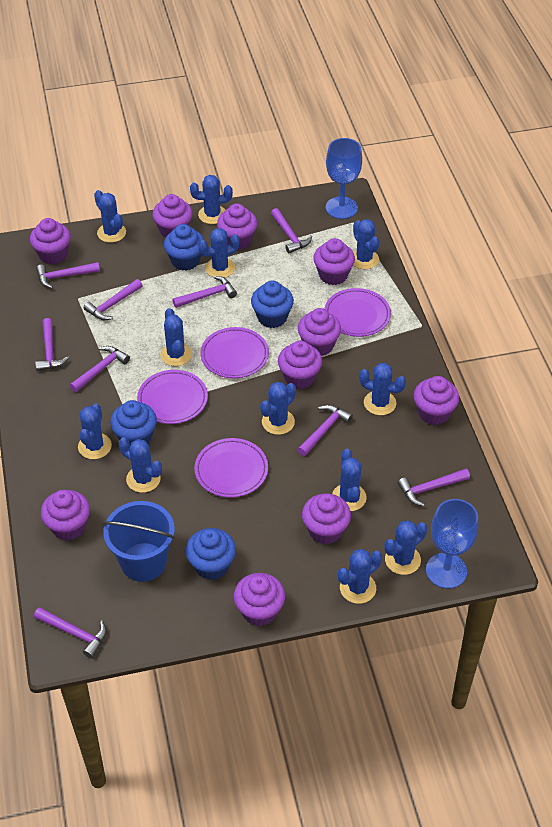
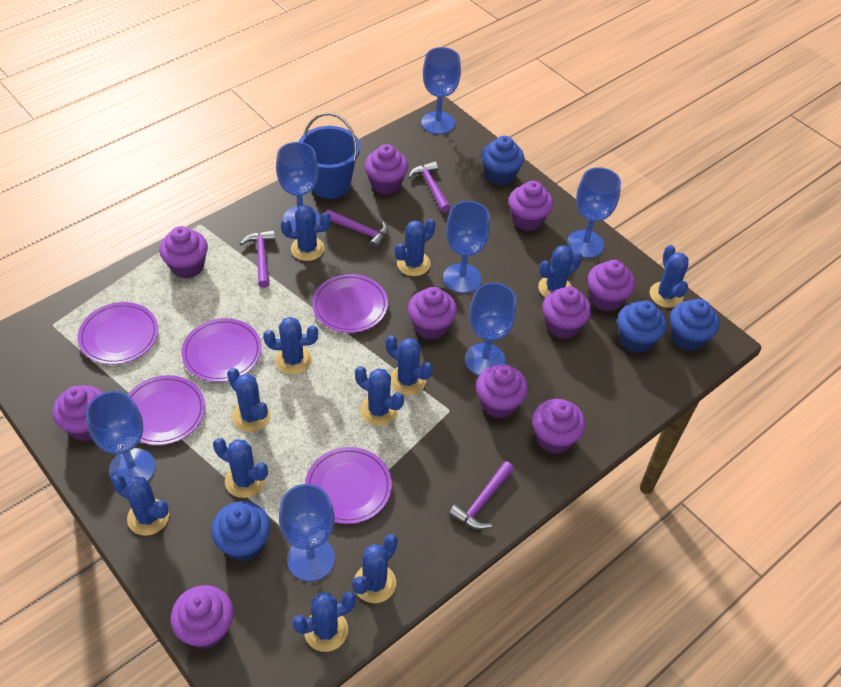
blue goblet: [326,138,362,219] [426,499,478,589] = 2 -> [86,391,156,482] [276,142,320,228] [279,484,335,581] [421,47,461,134] [443,201,490,293] [465,283,517,376] [567,167,621,258] = 7
purple hammer: [34,607,107,658] [35,318,69,371] [36,262,100,289] [70,346,130,392] [84,279,143,320] [172,276,237,308] [271,208,312,253] [297,405,353,456] [398,469,470,507] = 9 -> [240,230,275,288] [325,209,388,249] [408,161,451,212] [449,461,514,530] = 4
purple plate: [137,370,208,424] [194,438,268,498] [200,327,269,378] [325,288,391,337] = 4 -> [78,302,158,365] [128,375,205,445] [181,318,262,382] [305,447,392,524] [312,274,388,333] = 5

